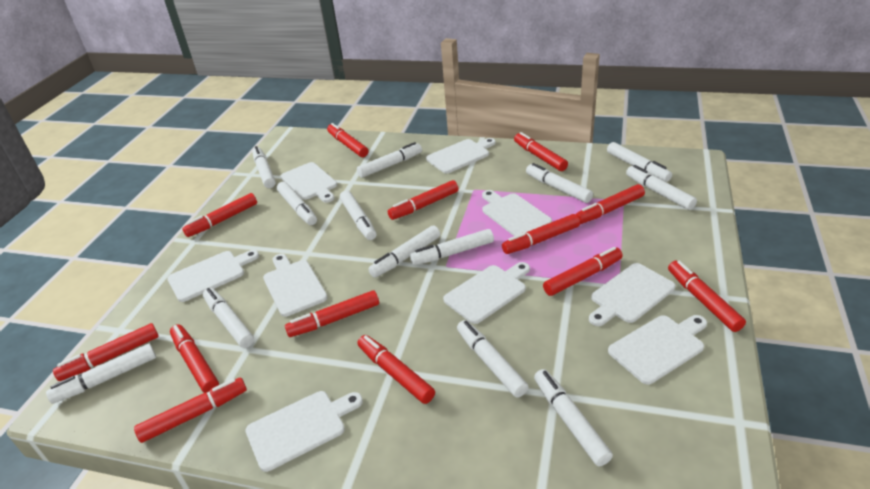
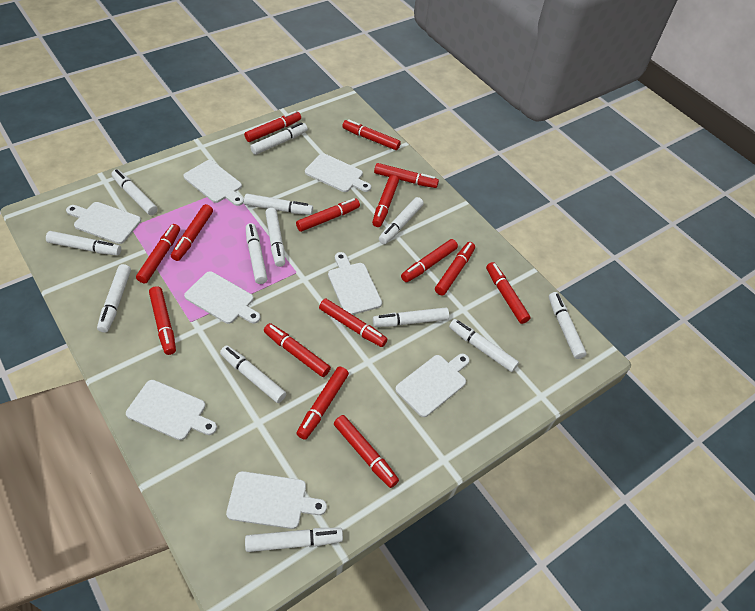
red marker: [53,323,159,381] [134,377,247,443] [170,324,219,393] [182,193,257,237] [285,290,379,337] [327,123,369,157] [357,335,435,404] [388,180,459,220] [502,214,580,254] [514,132,568,171] [543,247,623,296] [576,184,645,224] [668,261,746,332] = 13 -> [136,224,180,283] [149,286,176,355] [171,204,213,261] [244,111,301,142] [264,323,331,377] [296,198,360,232] [296,367,349,440] [319,299,387,347] [334,415,399,488] [342,119,401,150] [372,175,399,227] [374,163,439,188] [401,239,458,282] [435,242,475,295] [486,262,531,324] = 15
white cutting board: [167,250,259,302] [245,391,363,472] [263,254,328,317] [281,162,337,203] [426,138,496,173] [443,262,530,324] [482,190,552,236] [589,263,675,326] [608,315,707,384] = 9 -> [66,202,141,244] [126,380,217,440] [184,160,244,206] [184,271,261,324] [226,471,327,529] [305,153,371,192] [328,252,382,315] [395,354,470,417] = 8

